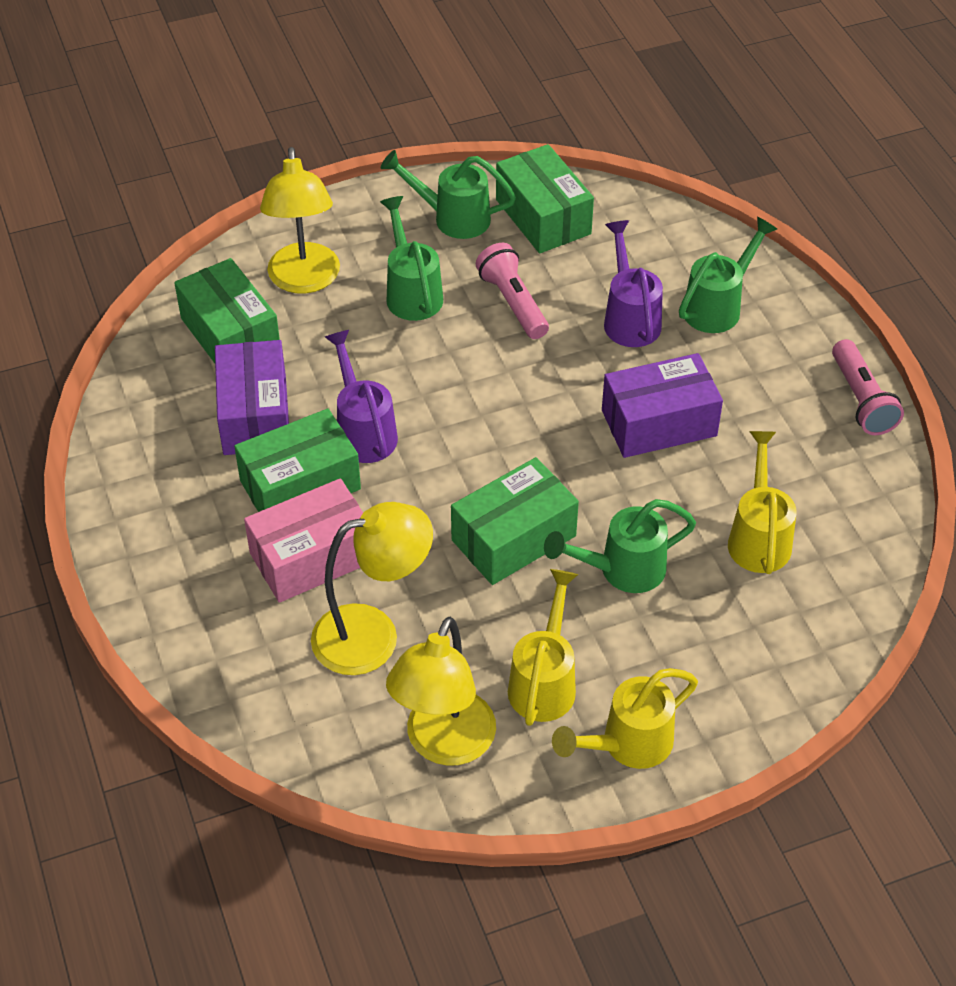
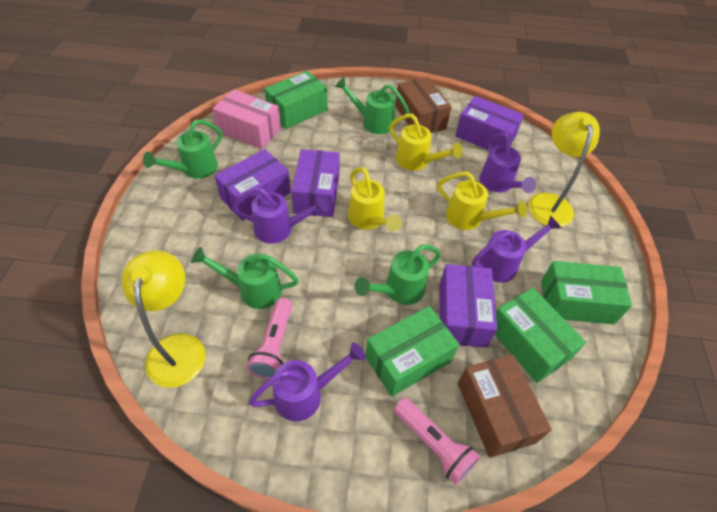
brown box: none = 0 -> [395,77,452,133] [458,354,552,458] = 2
purple box: [215,340,289,455] [602,353,723,458] = 2 -> [214,149,291,221] [291,149,340,217] [439,264,497,348] [455,96,524,150] = 4
purple watering can: [325,330,398,463] [604,220,663,347] = 2 -> [233,187,329,244] [249,342,366,421] [472,215,561,283] [480,132,536,193] = 4
yellow lamp: [260,147,340,293] [311,502,433,675] [386,617,496,766] = 3 -> [122,250,205,388] [528,112,600,227] = 2

